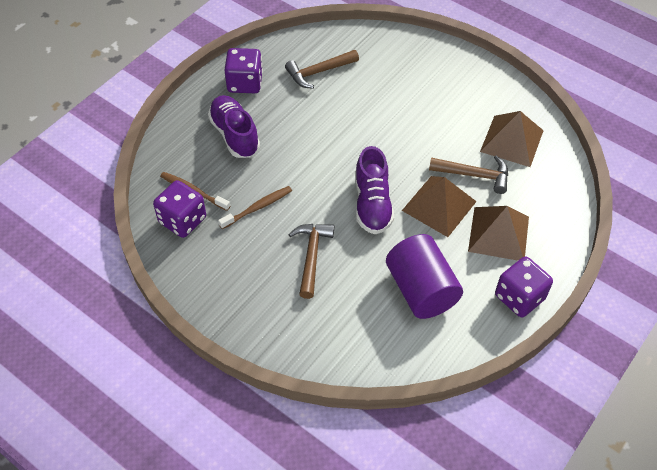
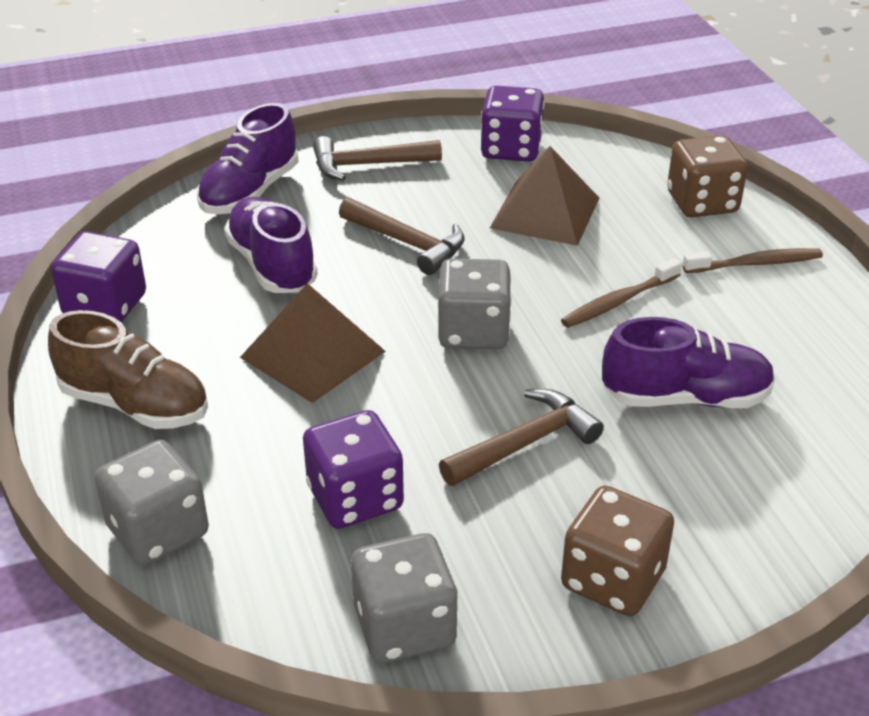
brown dice: none = 0 -> [561,486,674,616] [667,135,748,217] = 2
brown pyramid: [402,176,477,237] [468,206,529,261] [480,111,544,167] = 3 -> [240,283,386,403] [490,146,599,246] = 2
brown shoe: none = 0 -> [48,310,208,429] = 1
grey dice: none = 0 -> [94,440,209,566] [351,533,458,663] [438,258,512,349] = 3
purple cylinder: [386,234,463,319] = 1 -> none = 0
purple shoe: [208,95,260,158] [355,146,394,234] = 2 -> [196,103,299,214] [224,197,318,293] [602,317,775,408] = 3

